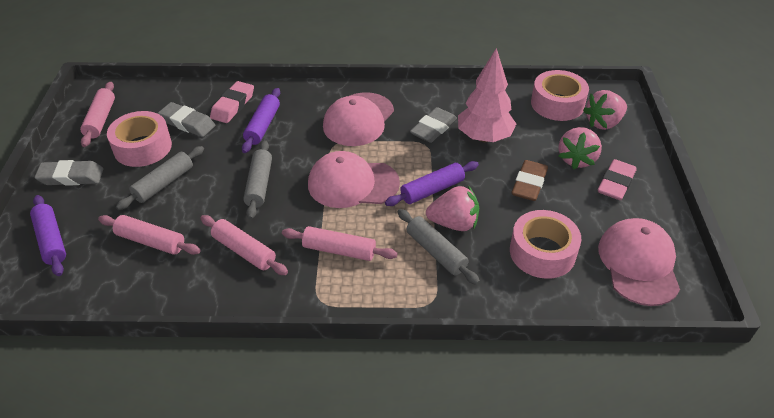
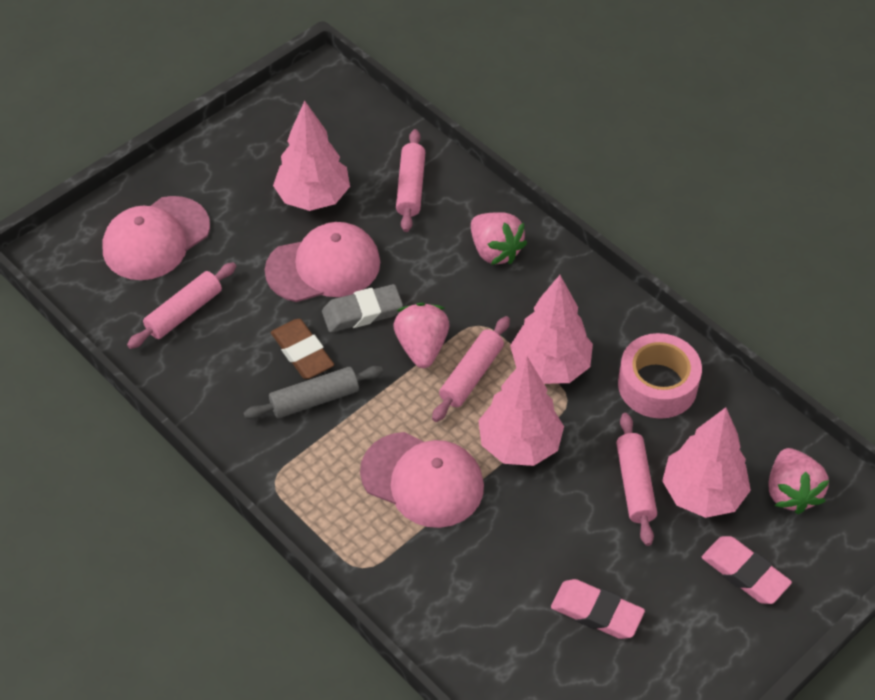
grey eraser: [35,160,103,186] [158,102,215,137] [410,107,457,143] = 3 -> [322,284,403,332] = 1
grey rolling pin: [116,146,204,210] [243,140,272,220] [398,209,480,285] = 3 -> [244,366,383,419] = 1
pink tape: [107,111,172,167] [510,210,581,279] [531,70,589,121] = 3 -> [618,333,702,419] = 1
pink tree: [458,48,516,142] = 1 -> [273,101,350,211] [478,356,564,466] [510,275,593,384] [662,407,751,518] = 4
purple rolling pin: [30,195,66,276] [242,88,280,153] [385,161,479,206] = 3 -> none = 0

